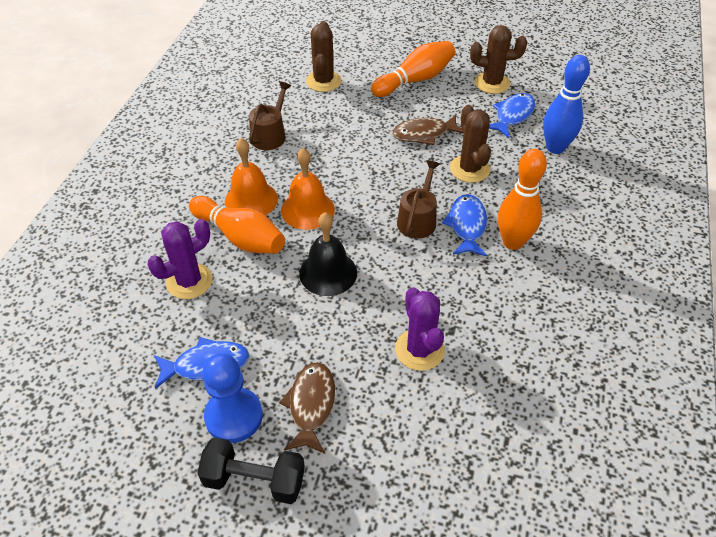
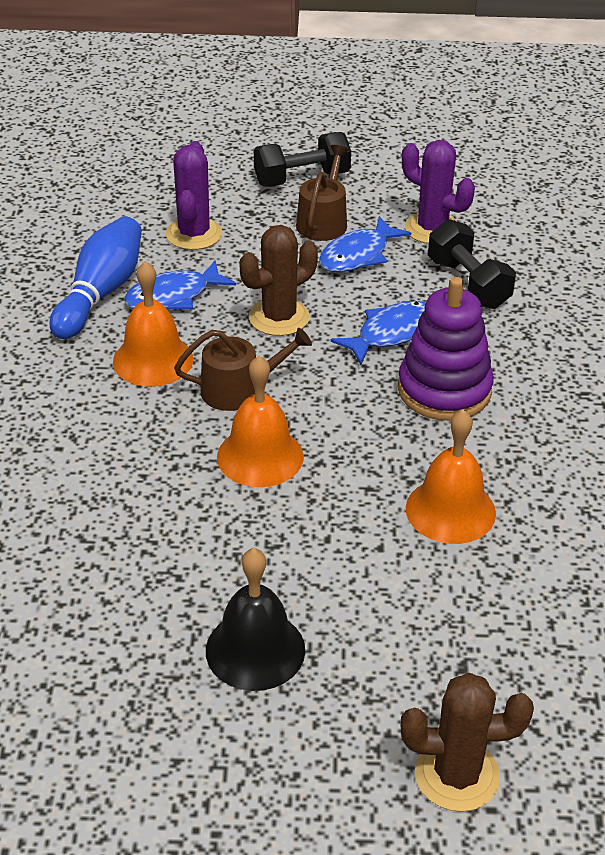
black dumbbell: [198,437,305,504] = 1 -> [254,132,351,187] [428,219,516,309] = 2
blue pawn: [202,353,263,443] = 1 -> none = 0
brown cactus: [306,21,341,92] [450,105,491,183] [470,25,527,94] = 3 -> [240,225,318,336] [400,673,534,812] = 2
brown fish: [279,362,335,454] [392,115,463,145] = 2 -> none = 0
orange bell: [225,138,278,215] [281,148,335,230] = 2 -> [113,261,193,386] [217,356,304,487] [406,409,496,544] = 3
orange bowling pin: [189,196,285,254] [371,41,455,97] [498,149,547,250] = 3 -> none = 0
purple stacking toy: none = 0 -> [398,277,494,421] = 1

